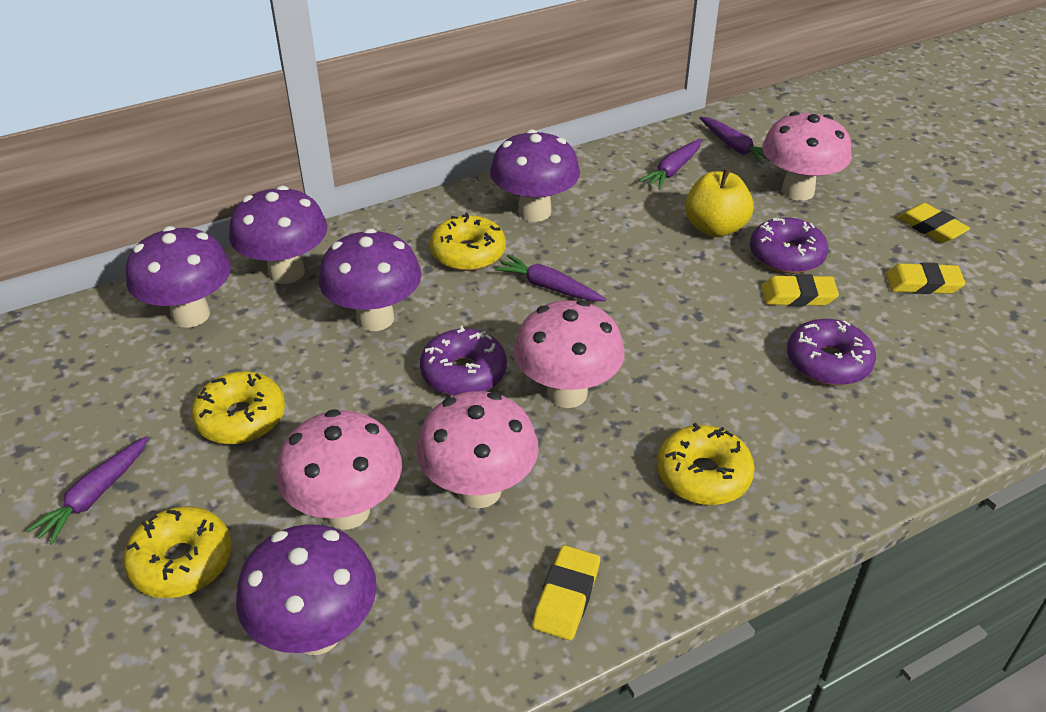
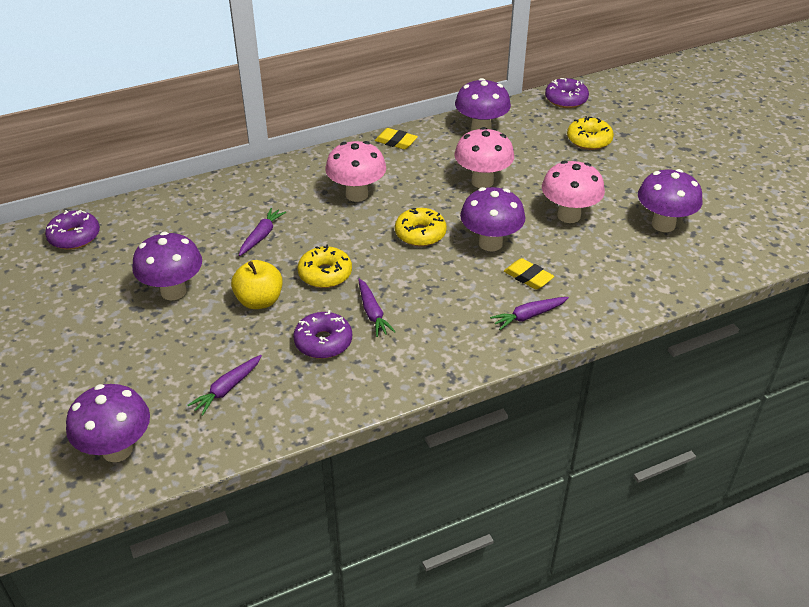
pink mushroom: [276,409,402,530] [416,391,539,508] [514,300,624,408] [762,112,852,201] = 4 -> [325,141,386,202] [454,127,514,188] [542,160,605,223] = 3
yellow donut: [123,506,232,598] [191,371,285,444] [430,213,506,271] [657,423,755,505] = 4 -> [297,245,352,288] [395,208,447,246] [567,116,614,150] = 3
yellow eraser: [532,545,600,640] [762,274,839,306] [886,262,966,294] [897,203,970,243] = 4 -> [375,128,418,149] [504,258,554,289] = 2

